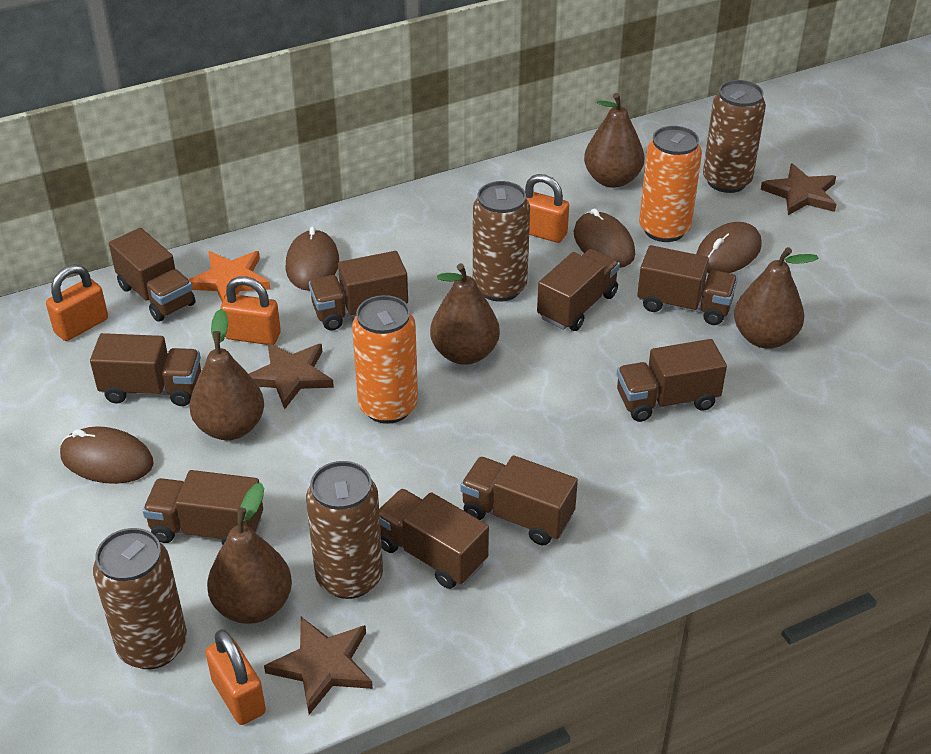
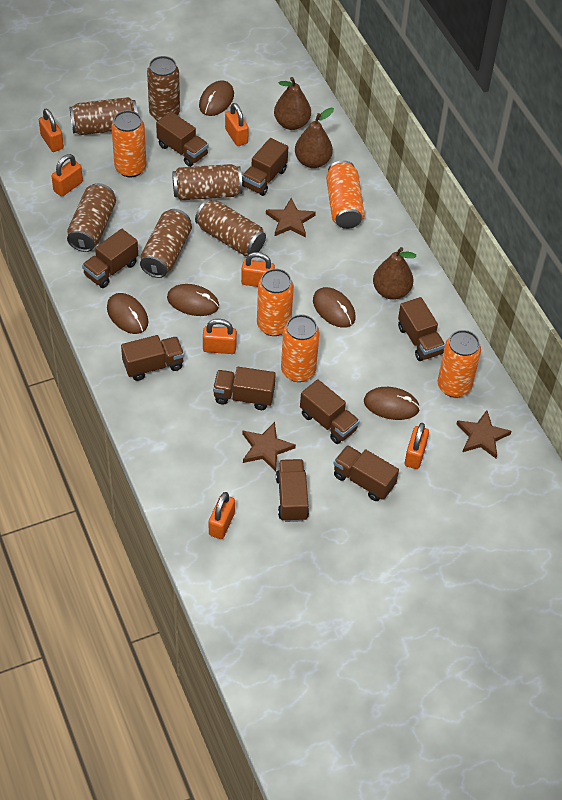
brown can: [93,528,187,669] [306,461,383,599] [473,181,530,302] [703,80,766,193] = 4 -> [67,183,116,252] [70,97,138,135] [140,209,192,278] [147,56,180,121] [172,164,242,200] [195,199,266,256] = 6
brown mouse: [60,426,154,484] [286,226,339,291] [574,208,635,268] [696,222,762,273] = 4 -> [107,293,148,334] [167,284,219,316] [199,80,234,116] [313,287,356,328] [364,387,420,420] = 5
brown pear: [190,309,264,440] [207,483,292,624] [430,263,500,365] [584,93,645,188] [734,247,819,349] = 5 -> [274,77,311,130] [295,108,334,168] [373,247,416,300] = 3
orange can: [352,295,418,424] [639,126,702,242] = 2 -> [111,110,146,177] [257,269,294,336] [281,314,320,382] [326,160,365,229] [438,330,481,398] = 5
orange padlock: [46,264,108,341] [205,629,266,725] [220,276,281,345] [525,174,569,243] = 4 -> [39,109,64,152] [52,154,83,197] [203,319,237,354] [209,492,235,539] [225,103,249,146] [241,252,275,287] [405,423,429,469] = 7
orange star: [189,251,270,302] = 1 -> none = 0

